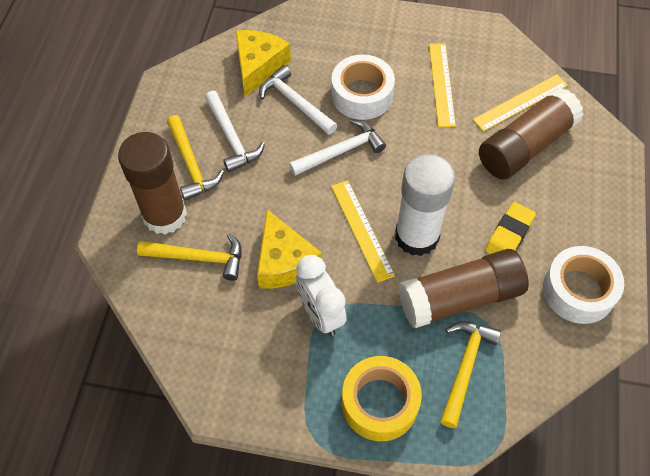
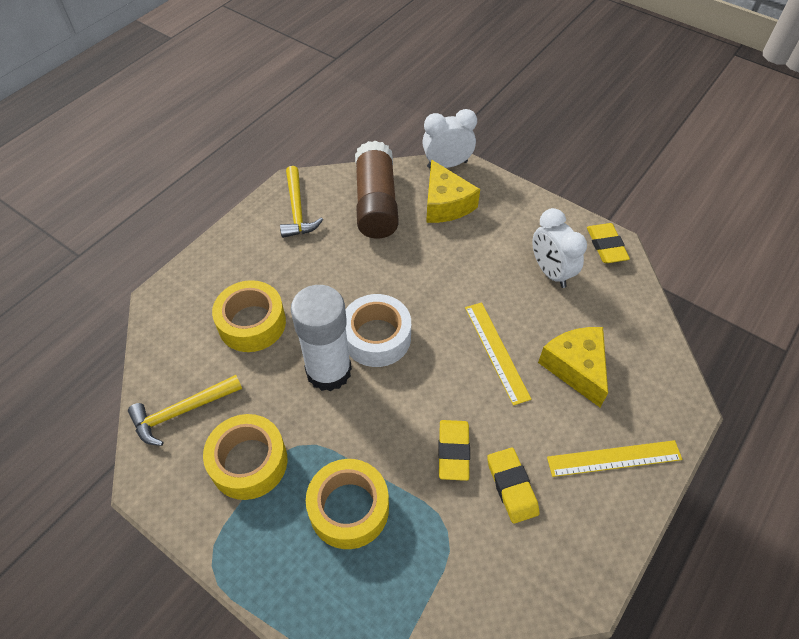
brown glue stick: [118,132,187,234] [399,249,529,328] [479,88,584,179] = 3 -> [355,140,399,239] = 1
white clock: [296,255,347,336] = 1 -> [422,109,477,168] [532,208,587,288] = 2
white hammer: [205,91,265,172] [259,65,337,135] [289,119,386,176] = 3 -> none = 0
white tape: [331,55,395,120] [543,246,624,324] = 2 -> [345,294,411,367] = 1
yellow eraser: [485,202,536,254] = 1 -> [438,420,470,481] [487,448,540,524] [587,223,630,263] = 3
yellow hammer: [137,233,242,281] [167,115,224,200] [440,321,501,428] = 3 -> [128,375,242,446] [280,166,323,238] = 2
yellow ruler: [331,180,395,283] [429,43,456,127] [473,74,568,132] = 3 -> [465,302,531,406] [547,440,683,477] = 2
yellow tape: [342,356,422,441] = 1 -> [203,414,288,500] [212,280,286,352] [306,459,389,549] = 3

